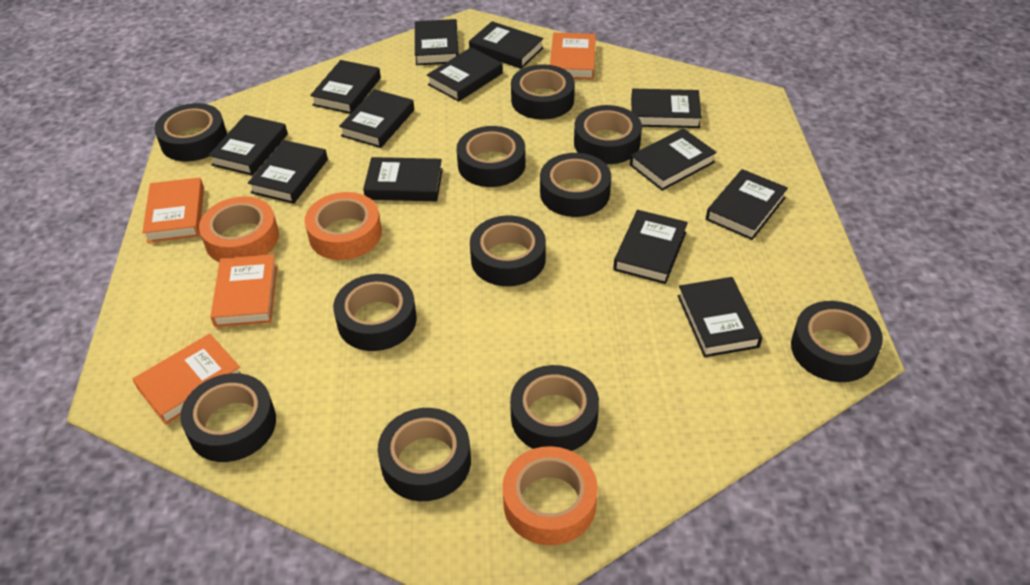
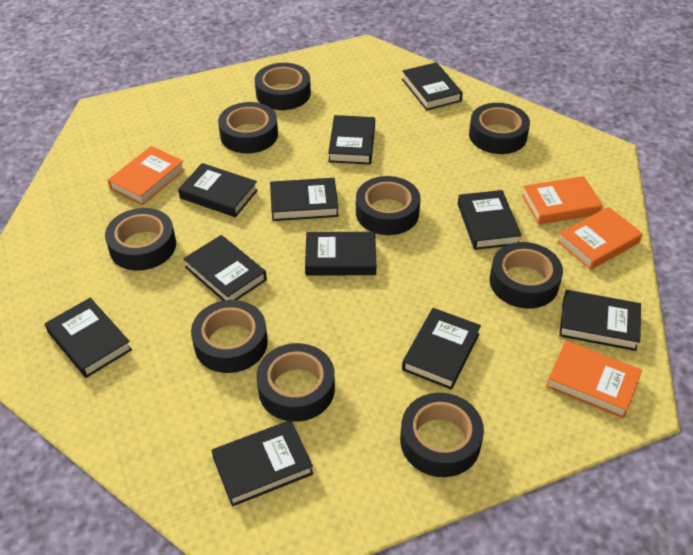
black book: [208,115,288,176] [248,140,328,204] [310,60,381,114] [339,89,414,148] [363,157,443,201] [415,19,459,65] [427,47,503,102] [469,21,544,69] [613,210,688,284] [630,128,717,191] [631,89,702,128] [678,277,762,357] [706,169,788,240] = 13 -> [45,298,132,378] [178,163,258,217] [183,235,267,301] [211,420,313,507] [270,178,339,221] [305,232,376,275] [328,115,375,164] [402,62,463,111] [402,308,481,390] [458,190,522,250] [559,290,641,351] = 11
black tape: [154,103,227,161] [180,373,276,462] [333,274,417,351] [378,408,471,501] [457,126,525,187] [470,215,546,286] [510,365,599,451] [511,64,575,120] [540,153,611,217] [574,105,642,164] [791,301,883,382] = 11 -> [105,208,176,271] [191,300,268,373] [218,102,278,154] [255,63,311,110] [256,343,335,422] [356,176,421,235] [400,393,484,477] [469,103,530,154] [489,242,563,308] = 9
orange tape: [199,196,279,262] [305,192,382,260] [502,446,598,545] = 3 -> none = 0

